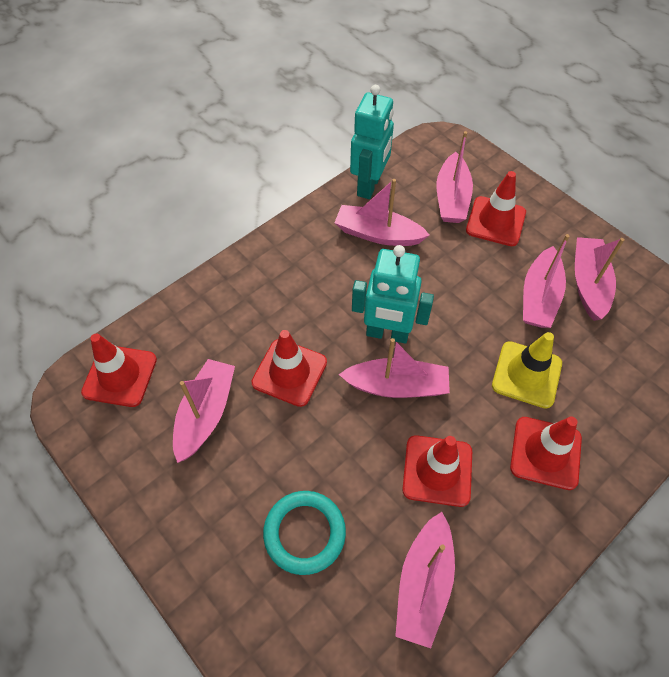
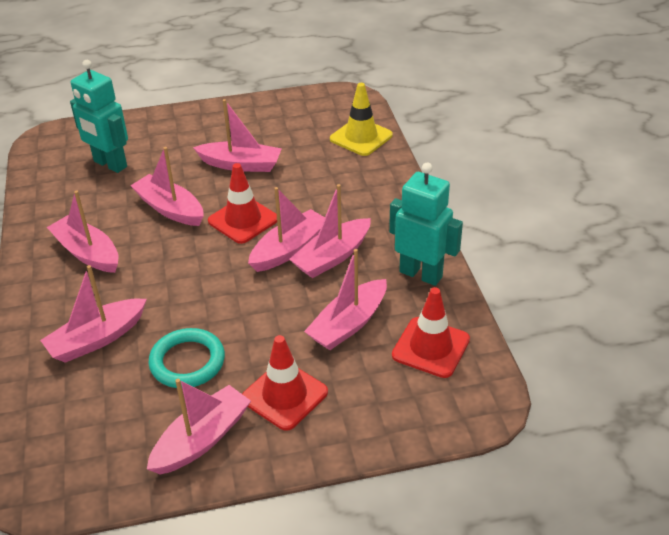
pink boat: [173,359,235,463] [335,179,430,246] [339,338,450,398] [395,512,455,648] [437,131,473,223] [523,234,569,328] [575,237,625,321] = 7 -> [40,265,147,363] [47,190,119,273] [130,147,204,226] [147,379,251,475] [193,99,282,172] [248,187,325,272] [289,184,371,278] [304,249,387,350] = 8
red traffic cone: [81,334,157,407] [251,330,327,407] [402,435,472,507] [466,171,526,246] [510,416,582,490] = 5 -> [208,163,277,244] [242,335,328,431] [392,287,470,378] = 3

